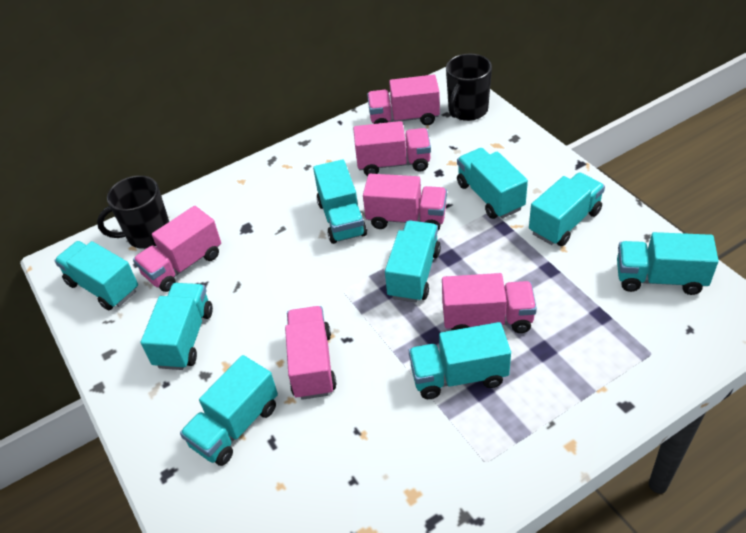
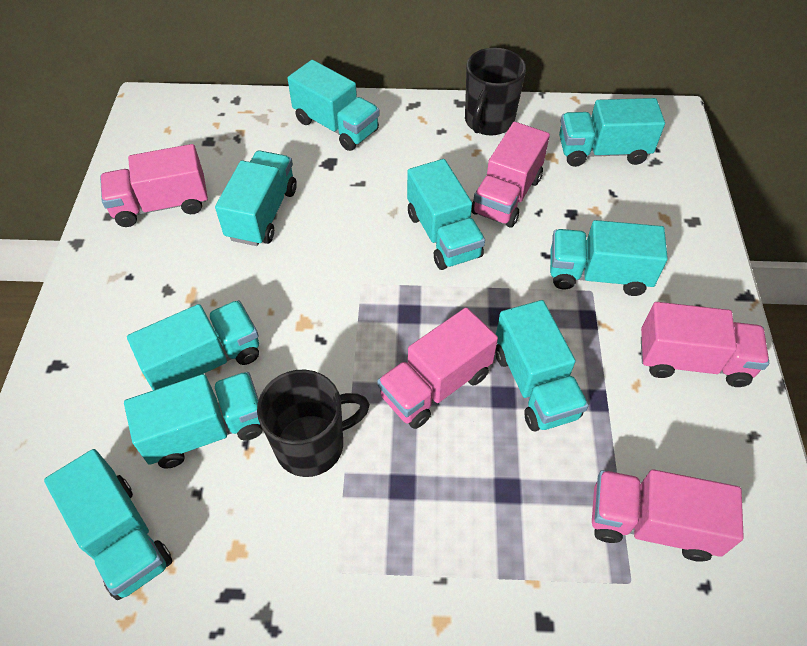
pink truck: [133,206,221,292] [285,306,337,400] [353,121,431,176] [363,174,447,230] [367,75,440,125] [442,273,537,333] = 6 -> [100,144,208,227] [377,307,498,429] [471,122,550,228] [592,469,744,562] [641,302,769,387] = 5

